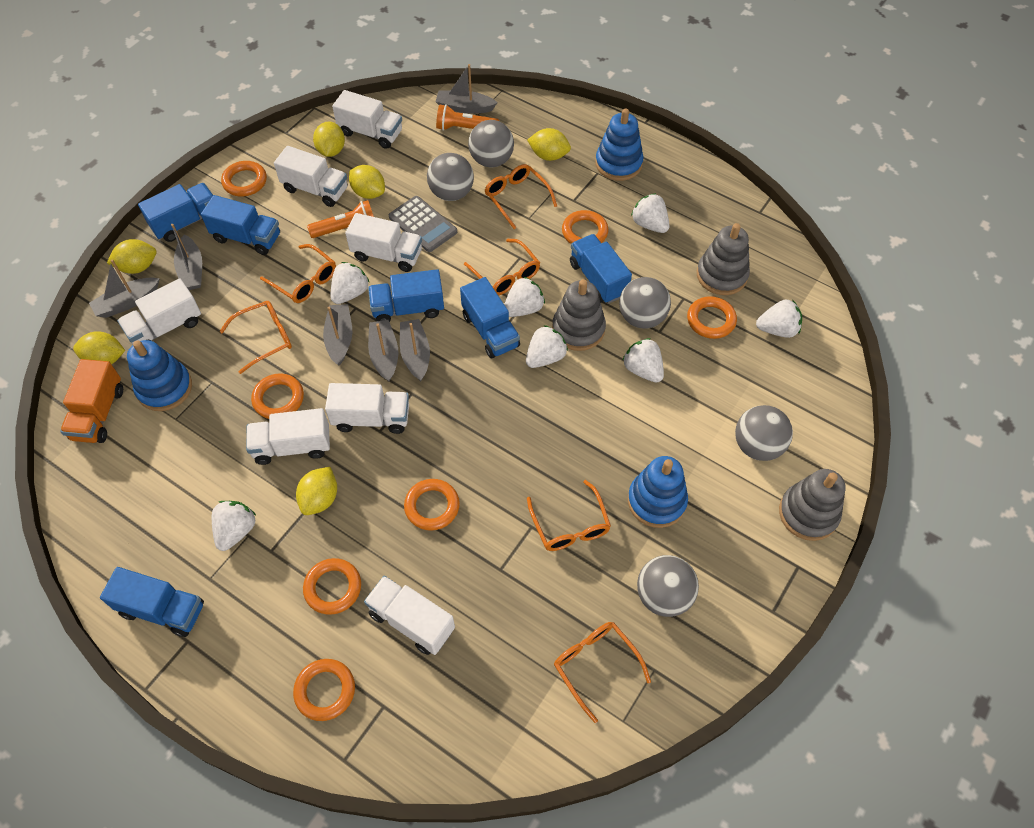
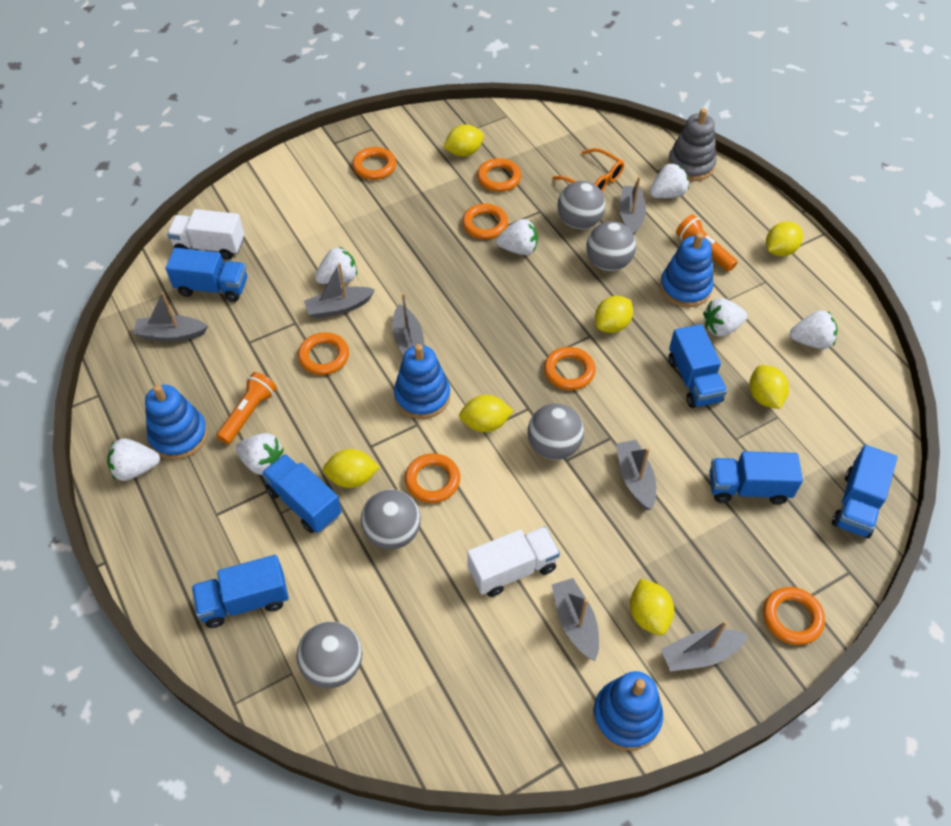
blue stacking toy: [127,340,192,411] [595,108,643,181] [628,456,688,528] = 3 -> [145,384,208,460] [394,344,450,419] [593,671,663,751] [660,233,714,307] = 4
grey boat: [89,260,160,318] [171,224,202,290] [323,304,352,366] [368,320,398,382] [400,319,430,381] [435,64,498,114] = 6 -> [133,292,208,341] [304,263,375,318] [392,293,424,356] [552,578,599,661] [616,440,656,510] [619,176,646,235] [661,620,748,671] = 7
grey calculator: [389,196,457,252] = 1 -> none = 0
grey stacking toy: [552,279,606,351] [697,223,750,295] [779,469,846,541] = 3 -> [668,108,716,181] = 1
orange glasses: [219,301,292,374] [260,244,336,303] [464,239,540,296] [484,164,557,229] [527,480,611,551] [554,622,651,723] = 6 -> [553,148,624,192] = 1
orange truck: [60,359,123,443] = 1 -> none = 0
white truck: [117,278,201,345] [246,408,330,465] [274,146,348,207] [325,383,409,434] [332,90,402,149] [345,213,422,272] [364,576,455,655] = 7 -> [167,209,244,260] [467,526,560,597] = 2
yellow lemon: [73,331,125,364] [107,239,156,274] [296,467,337,515] [313,121,345,157] [349,165,385,199] [527,128,571,161] = 6 -> [323,449,380,488] [443,125,484,157] [459,395,513,432] [595,296,633,333] [630,579,674,636] [750,365,789,409] [766,221,803,256] = 7

